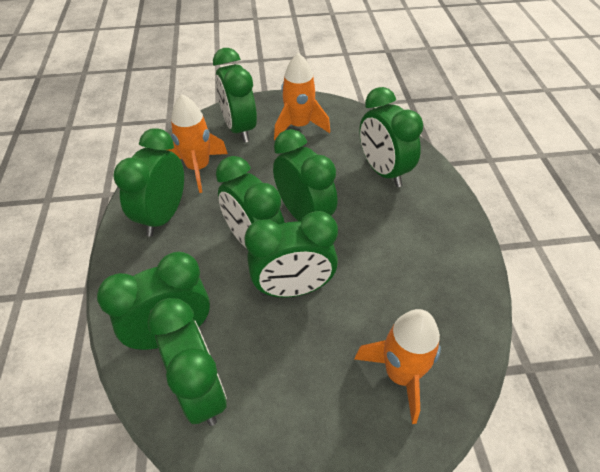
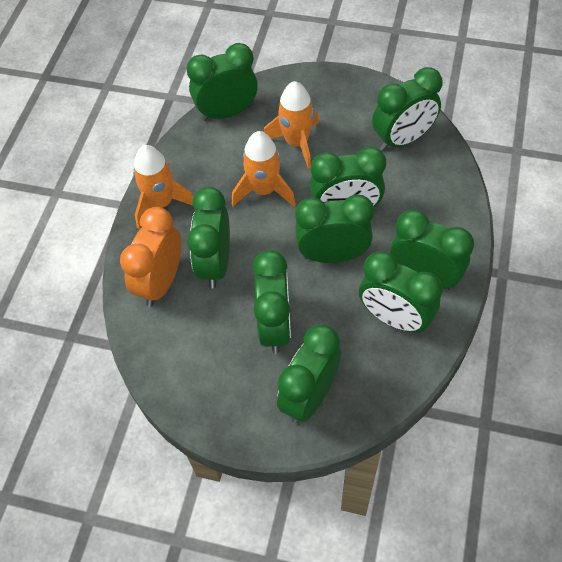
green clock: [97,252,210,350] [113,128,184,237] [148,298,227,426] [213,48,257,143] [216,156,285,248] [245,211,338,297] [273,129,337,222] [359,87,423,187] = 8 -> [186,43,258,121] [187,187,230,288] [252,250,291,354] [277,324,341,424] [295,195,374,263] [310,147,386,207] [359,251,443,333] [372,67,442,151] [390,209,474,290] = 9
orange clock: none = 0 -> [120,207,181,307] = 1

